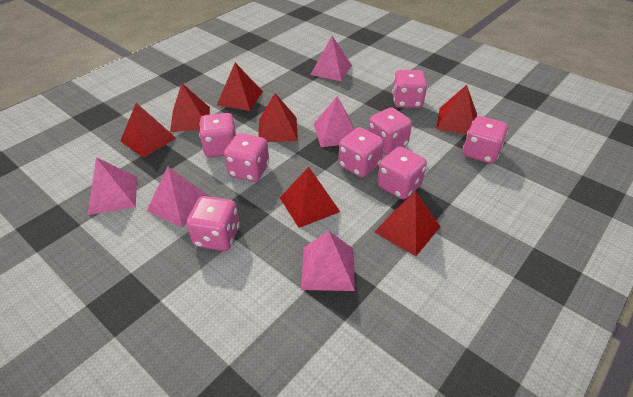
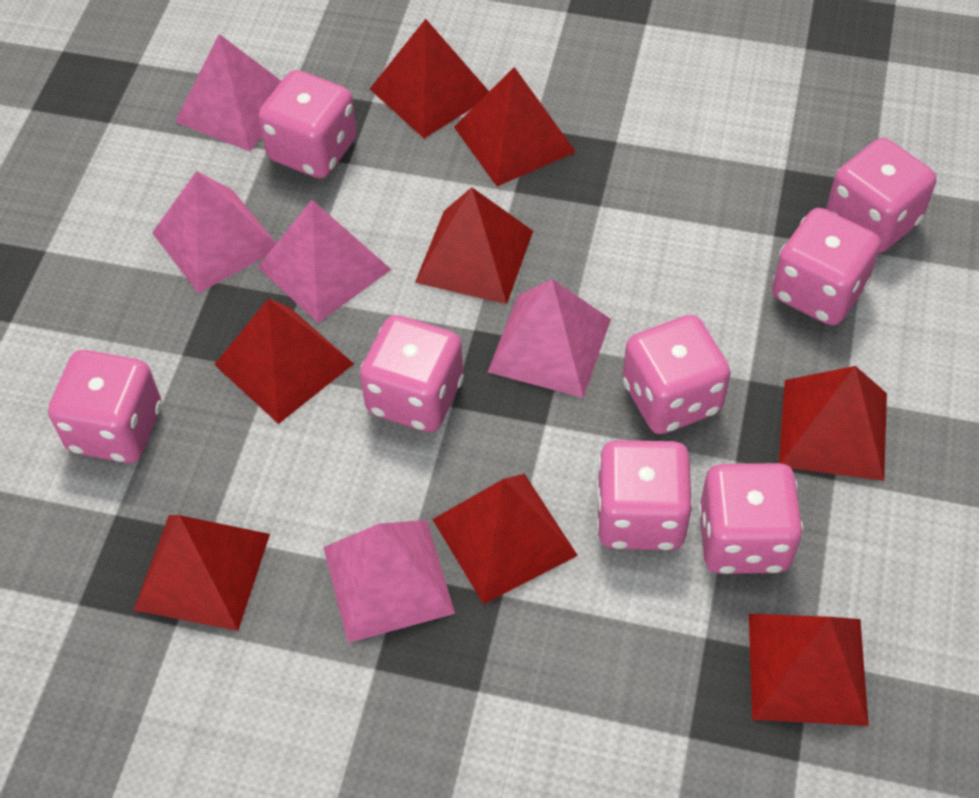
red pyramid: [121,103,176,158] [170,83,210,132] [217,63,263,111] [259,93,298,142] [280,167,340,228] [375,191,441,256] [436,85,477,134] = 7 -> [134,515,270,631] [214,299,354,424] [370,19,489,139] [415,187,533,304] [432,474,578,604] [454,67,576,186] [749,614,869,726] [779,366,887,481] = 8

